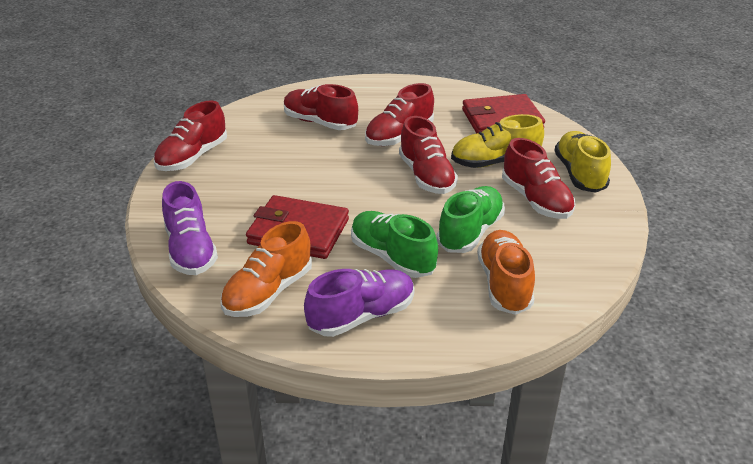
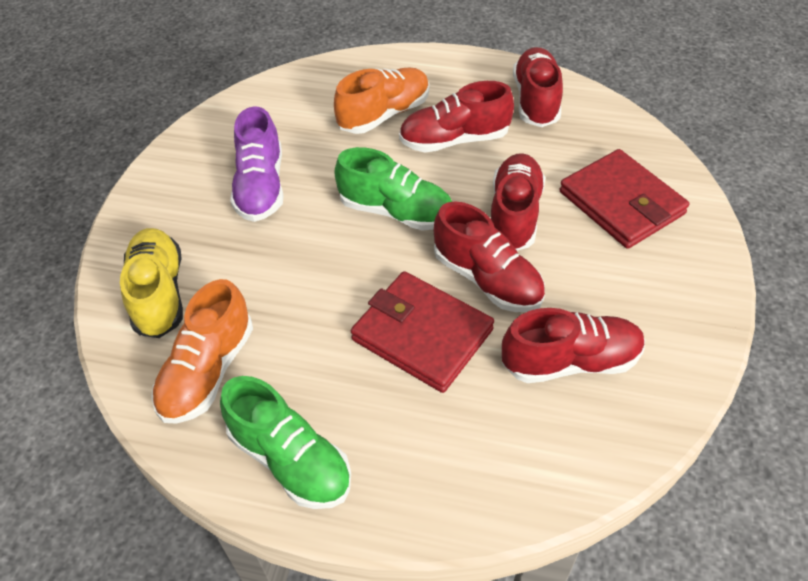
purple shoe: [162,181,218,275] [304,269,415,337] = 2 -> [230,106,284,222] = 1
yellow shoe: [451,114,544,168] [554,131,611,193] = 2 -> [120,228,183,338] = 1

